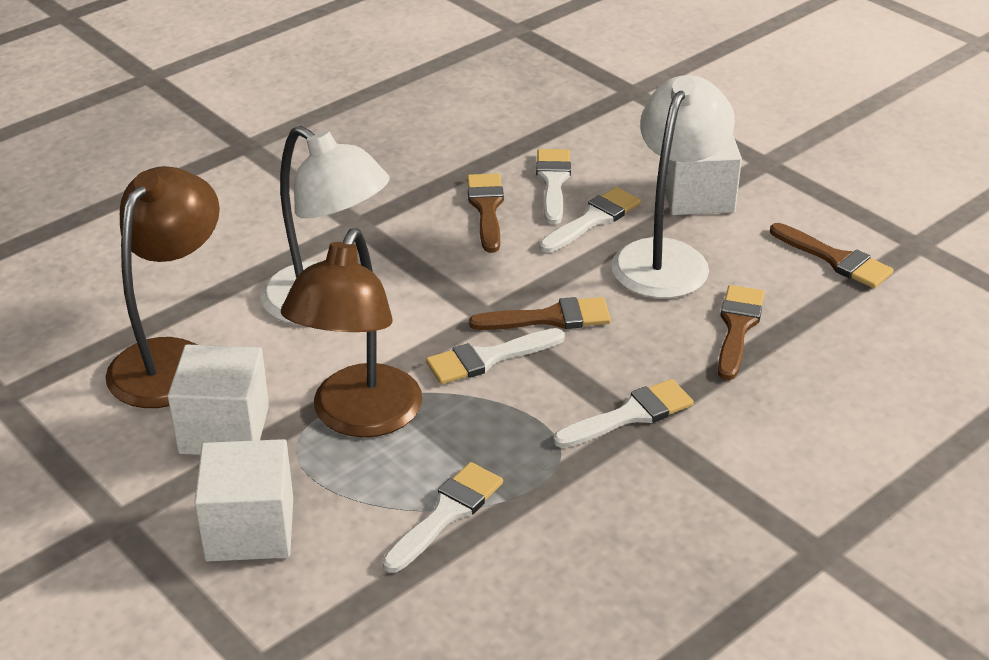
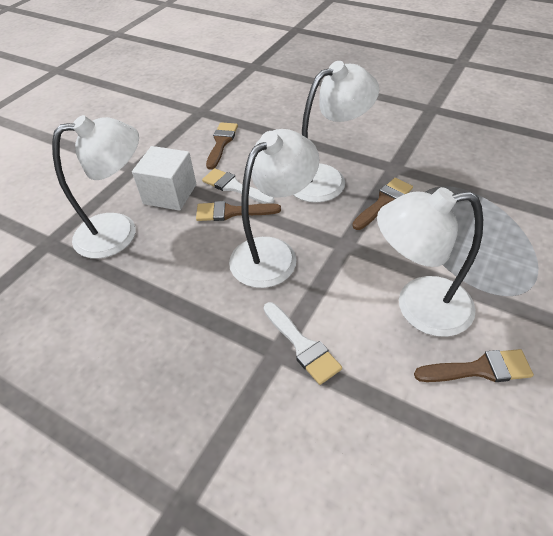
brown lamp: [105,166,220,408] [281,228,422,438] = 2 -> none = 0
white brush: [382,462,503,573] [426,328,565,384] [536,149,571,224] [540,187,641,253] [553,379,694,448] = 5 -> [202,168,275,204] [264,302,342,385] = 2
white cube: [168,345,269,455] [194,439,293,562] [665,133,742,215] = 3 -> [132,146,196,211] = 1
white lamp: [260,126,389,325] [611,75,735,298] = 2 -> [52,115,139,259] [229,129,319,288] [294,61,379,203] [377,187,483,337] = 4

